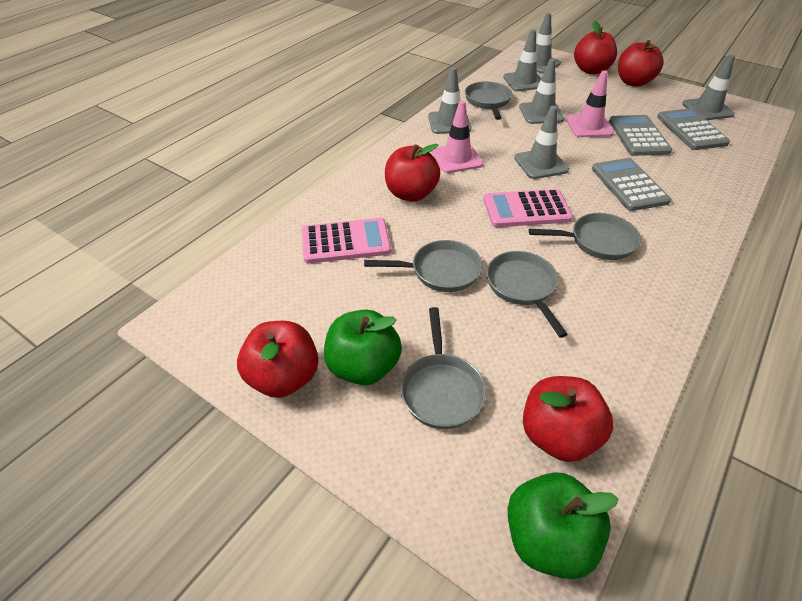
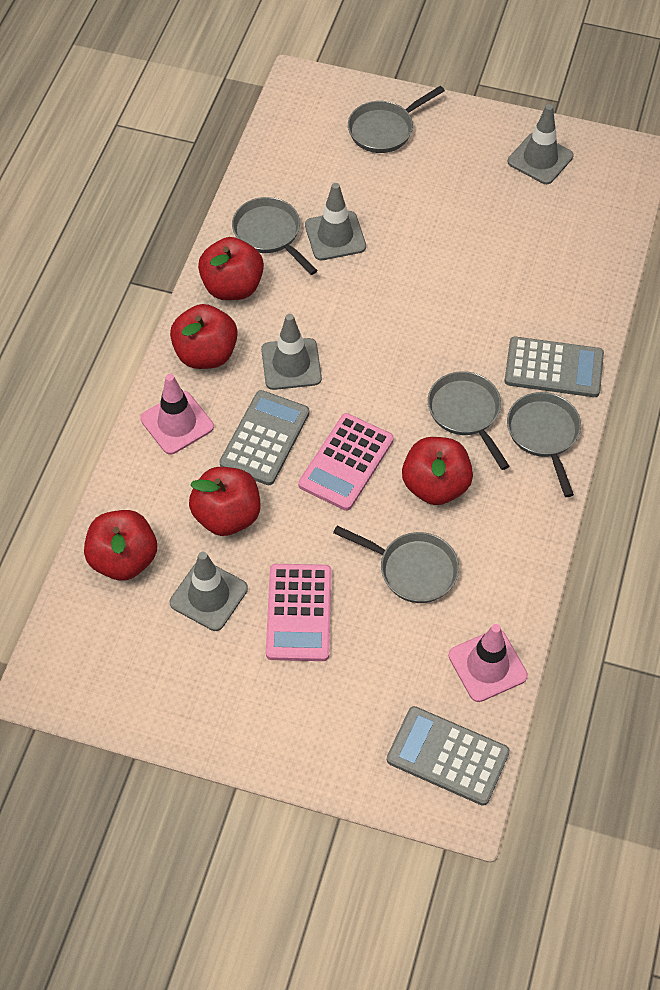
green apple: [324,309,402,385] [508,472,619,579] = 2 -> none = 0
grey traffic cone: [428,67,471,134] [503,29,541,91] [514,106,569,179] [518,13,561,74] [519,58,565,124] [682,55,735,120] = 6 -> [170,552,248,631] [261,314,322,390] [305,183,366,260] [508,104,574,184] = 4

